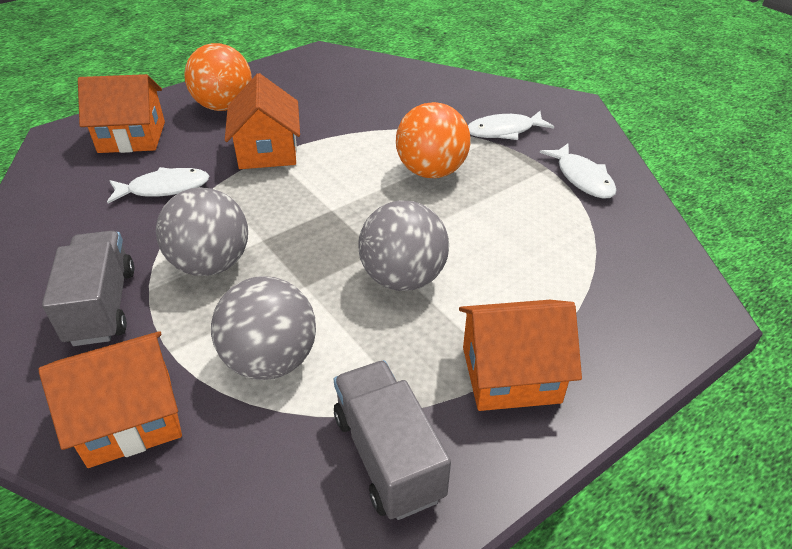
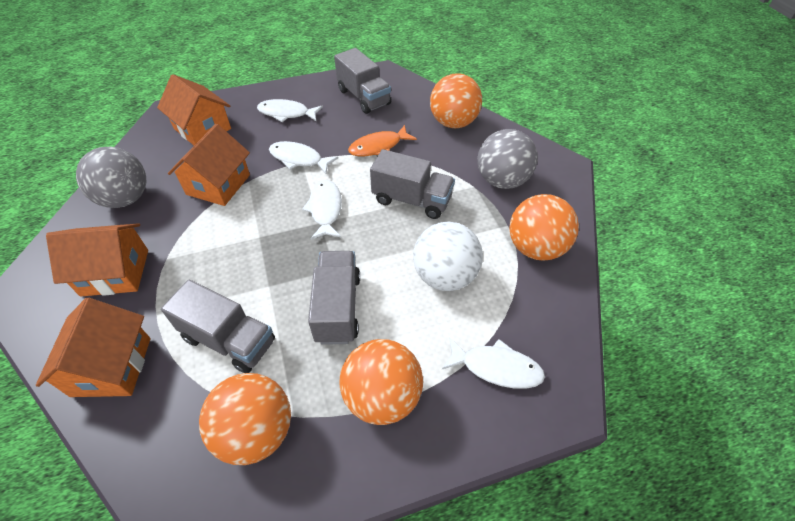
grey ball: [156,187,248,276] [211,276,316,380] [358,200,449,291] = 3 -> [76,147,146,208] [478,129,538,189] = 2
grey truck: [42,231,134,346] [334,360,451,520] = 2 -> [161,280,275,373] [308,251,360,345] [334,48,391,114] [370,149,455,219] = 4
orange ball: [184,43,252,111] [396,102,471,178] = 2 -> [199,373,291,465] [339,339,423,425] [430,74,482,128] [509,194,579,261] = 4
orange fish: none = 0 -> [348,125,417,156] = 1
white ball: none = 0 -> [413,222,483,291] = 1
white fish: [107,167,210,203] [468,111,554,140] [540,143,616,199] = 3 -> [257,99,323,122] [269,141,338,174] [302,180,342,240] [442,337,545,389] = 4

